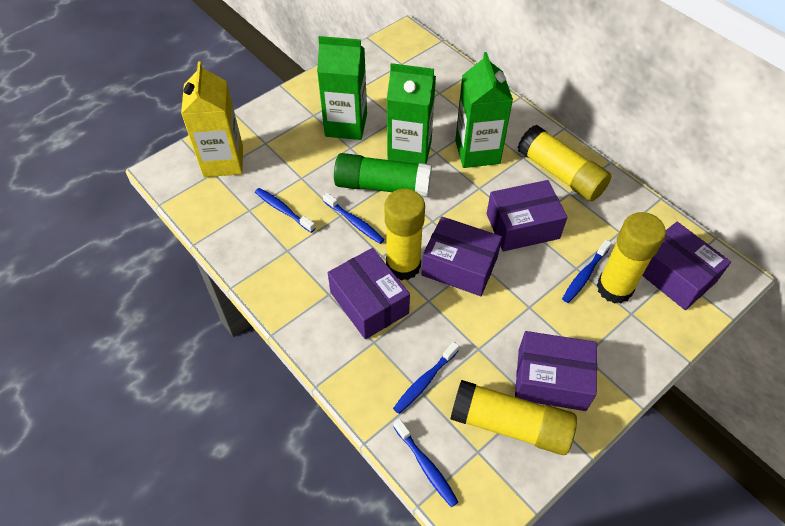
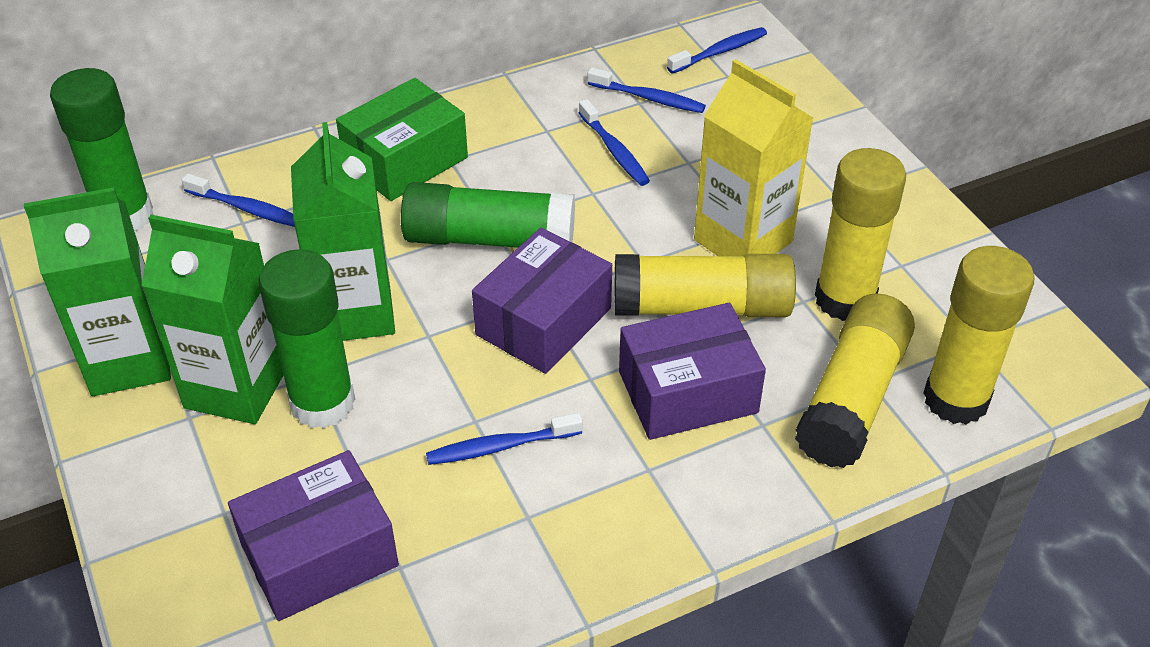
green box: none = 0 -> [336,78,468,201] = 1
green glue stick: [334,153,432,198] = 1 -> [50,68,154,232] [259,249,355,428] [401,182,575,248] = 3
purple box: [328,248,410,339] [421,217,502,296] [487,180,567,252] [515,331,597,411] [642,222,731,310] = 5 -> [228,450,399,621] [472,228,612,374] [619,303,766,440] = 3

